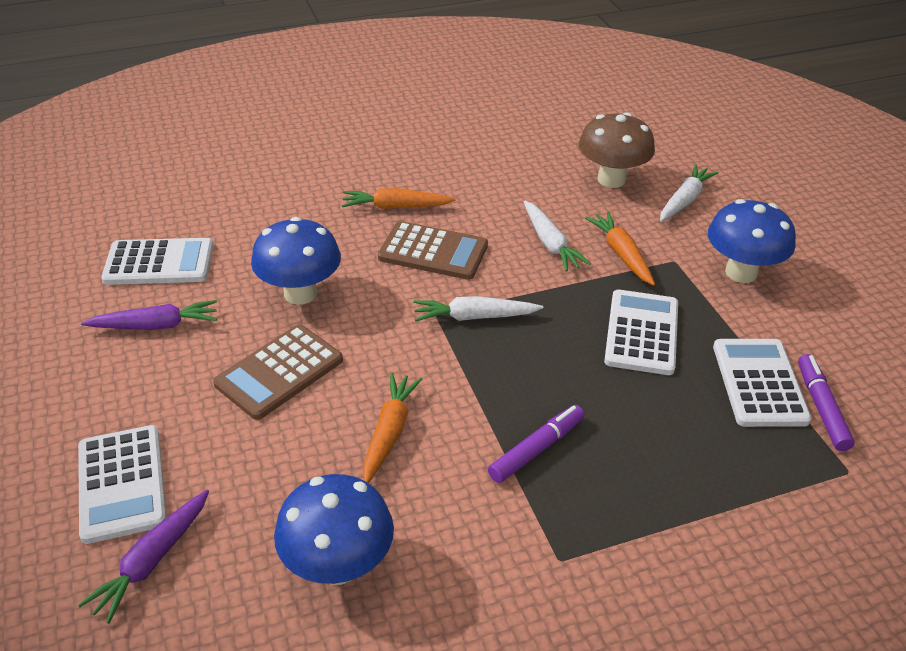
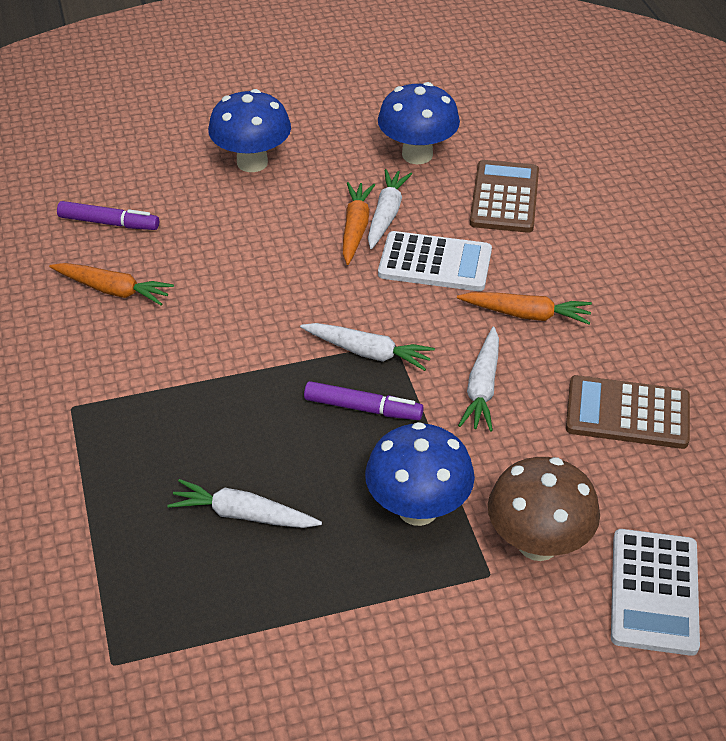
purple carrot: [78,490,209,624] [81,300,217,330] = 2 -> none = 0
white calculator: [78,425,167,544] [101,238,213,285] [604,290,678,375] [713,339,812,427] = 4 -> [378,231,492,291] [611,529,700,656] = 2
white carrot: [414,296,543,321] [524,201,591,272] [660,164,719,222] = 3 -> [167,479,322,528] [300,323,435,371] [368,169,412,249] [458,327,499,432] = 4

